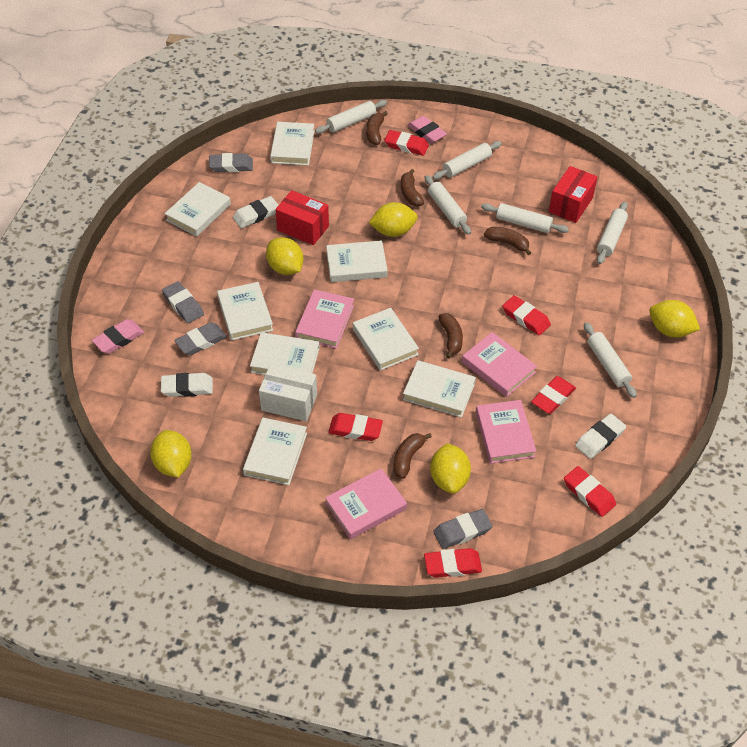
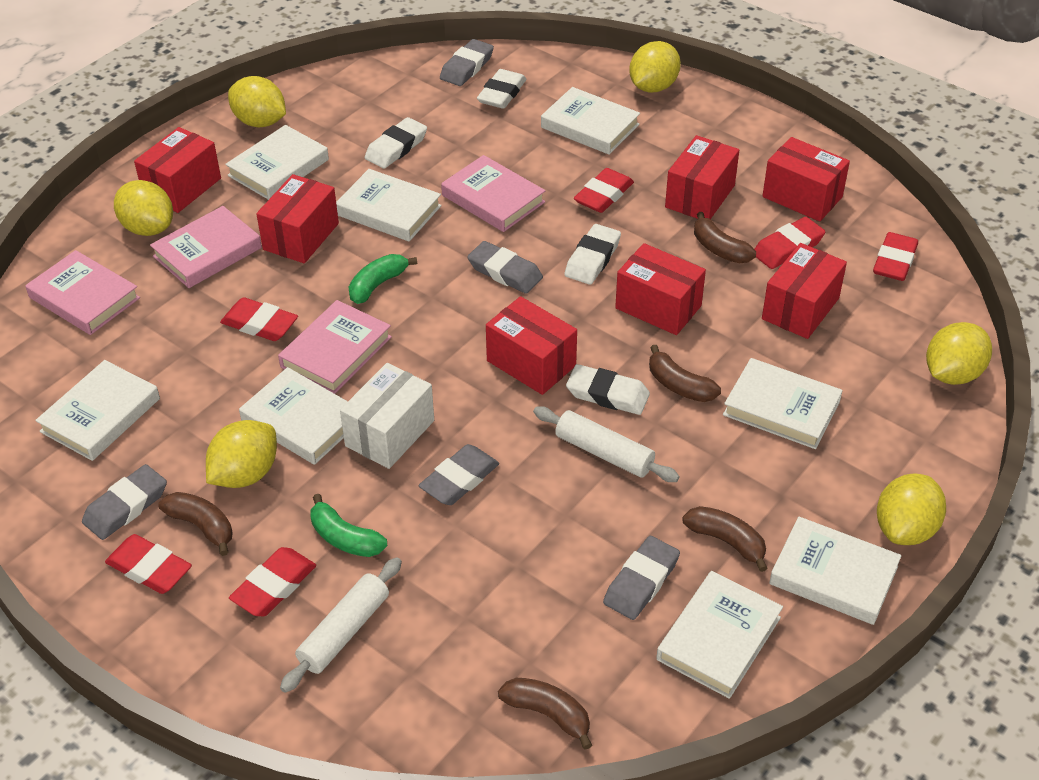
green banana: none = 0 -> [311,494,387,557] [348,254,417,304] = 2
grey eraser: [162,281,204,323] [174,322,227,355] [209,153,253,172] [433,509,492,549] = 4 -> [82,464,167,540] [419,444,499,505] [440,39,494,86] [467,241,543,294] [603,536,680,620] = 5
pink eraser: [92,319,144,354] [407,116,447,143] = 2 -> none = 0
red box: [275,190,329,245] [549,166,597,223] = 2 -> [134,127,221,213] [256,174,339,263] [486,296,577,395] [615,243,706,335] [665,135,739,219] [762,243,847,339] [763,137,850,221] = 7
white eraser: [161,373,213,397] [233,196,278,228] [575,414,626,459] = 3 -> [365,117,427,169] [477,69,527,109] [564,224,621,285] [566,364,650,415] = 4
white rolling pin: [315,100,387,134] [425,175,471,235] [433,141,502,180] [481,203,569,233] [584,322,637,398] [597,201,628,264] = 6 -> [280,557,402,693] [533,406,680,482] = 2
yellow lemon: [150,430,192,478] [266,237,303,275] [369,202,418,237] [430,443,471,494] [649,300,700,338] = 5 -> [114,180,173,236] [206,420,277,488] [228,76,286,127] [629,41,681,93] [877,473,946,545] [926,322,992,385] = 6

